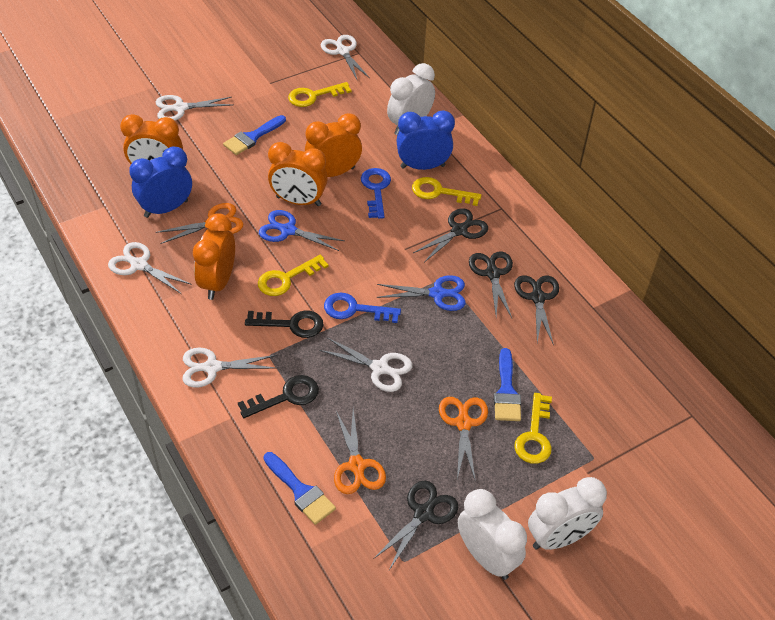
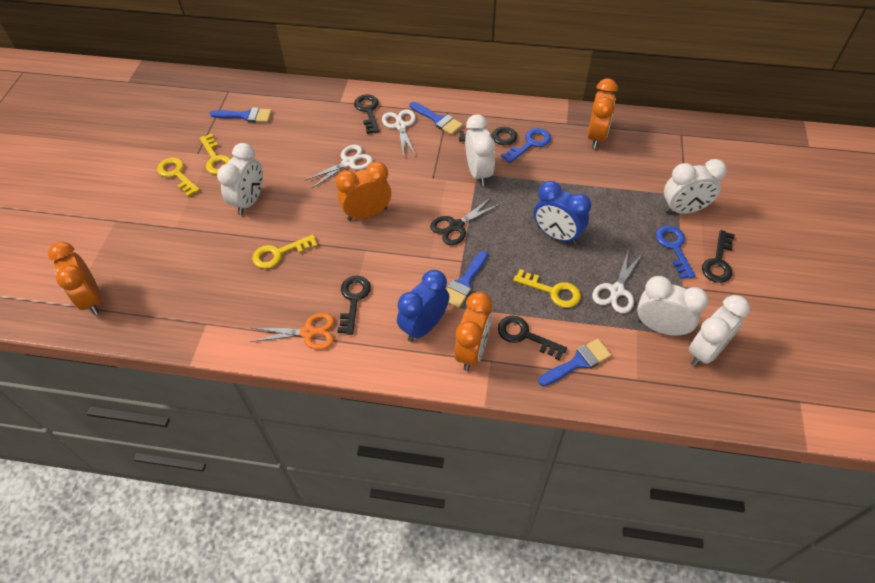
black key: [238,375,319,418] [245,310,324,338] = 2 -> [337,276,371,335] [354,94,379,134] [459,127,517,145] [498,316,567,361] [702,230,735,283] = 5
black scissors: [373,480,459,570] [413,209,488,262] [469,251,513,318] [514,275,559,346] = 4 -> [430,198,500,245] = 1
blue brush: [223,115,286,155] [263,452,336,525] [494,348,521,421] = 3 -> [210,107,272,123] [410,102,463,135] [447,251,488,308] [538,339,612,386] = 4
blue scissors: [259,210,345,251] [377,275,466,311] = 2 -> none = 0
orange scissors: [156,203,244,244] [334,409,386,494] [439,397,488,479] = 3 -> [250,313,334,350] = 1
white clock: [387,63,435,135] [458,489,527,580] [528,477,607,550] = 3 -> [217,143,263,215] [465,114,495,186] [637,276,709,336] [664,159,727,214] [689,295,750,367] = 5
white scissors: [108,242,192,294] [156,95,233,120] [183,348,278,388] [319,337,412,392] [321,35,370,79] = 5 -> [305,145,373,188] [382,109,416,158] [592,249,642,314] = 3

